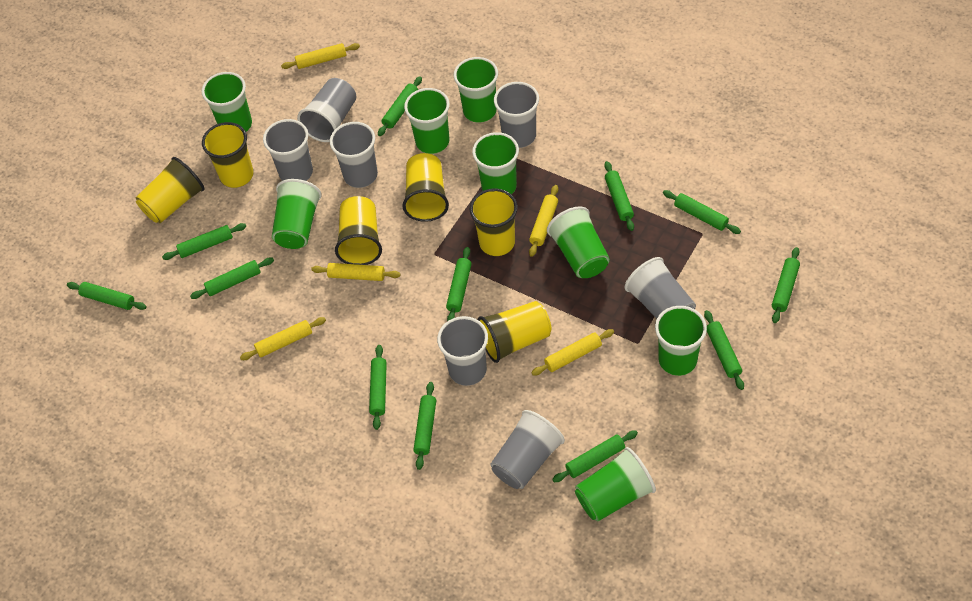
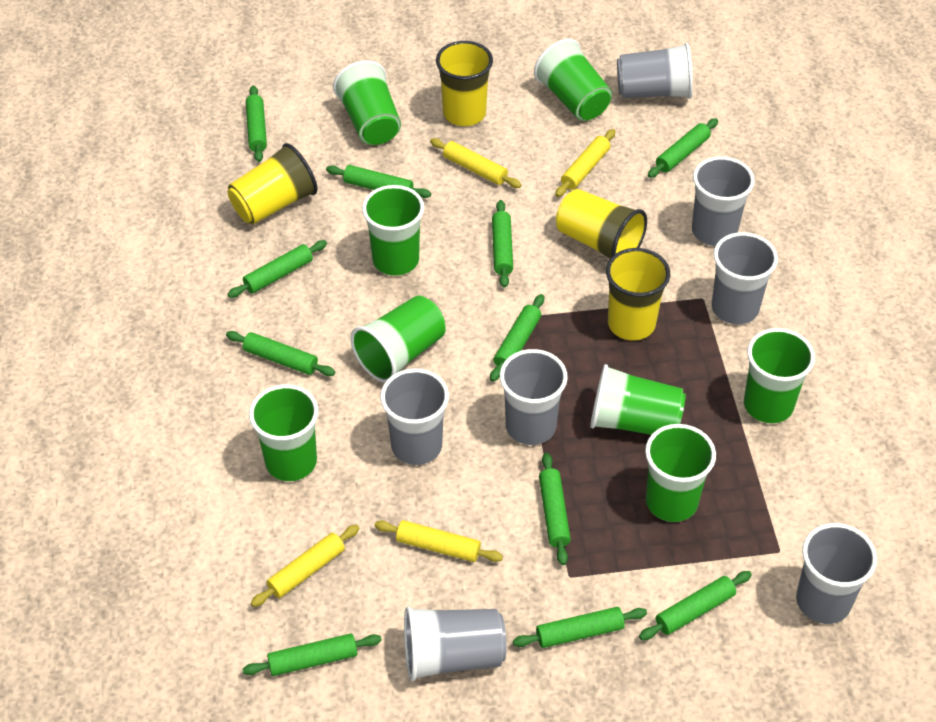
green rolling pin: [67,282,147,310] [162,223,246,260] [190,258,274,299] [369,345,387,430] [378,76,422,136] [413,382,436,470] [446,247,471,321] [552,430,638,482] [604,161,634,231] [663,190,741,234] [704,310,744,390] [772,247,800,323] = 12 -> [226,331,335,376] [227,240,327,298] [243,633,382,676] [246,86,267,162] [326,165,431,198] [490,294,544,382] [492,200,513,288] [513,607,647,648] [539,453,571,565] [639,571,752,640] [648,118,718,178] = 11
yellow cup: [135,157,204,223] [202,122,254,188] [335,196,382,265] [403,153,449,222] [470,188,518,256] [478,301,551,363] = 6 -> [227,143,318,225] [436,41,493,126] [556,189,647,258] [606,248,670,341] = 4
yellow rolling pin: [240,317,326,360] [281,43,360,69] [311,263,401,281] [529,185,558,257] [531,329,614,376] = 5 -> [251,525,360,607] [374,520,503,562] [430,138,522,188] [555,129,615,197] = 4

